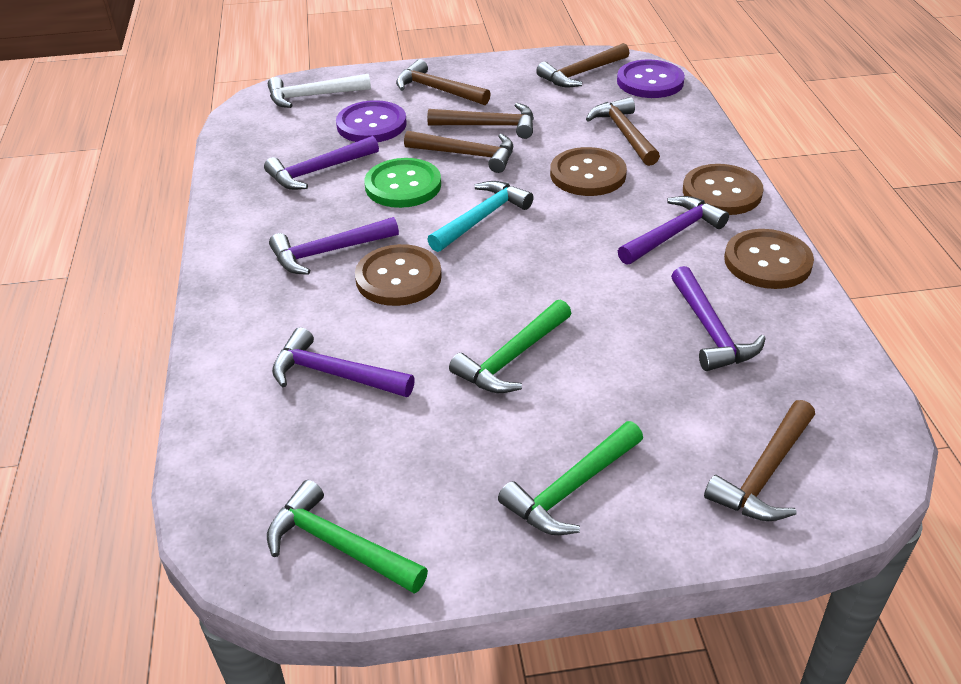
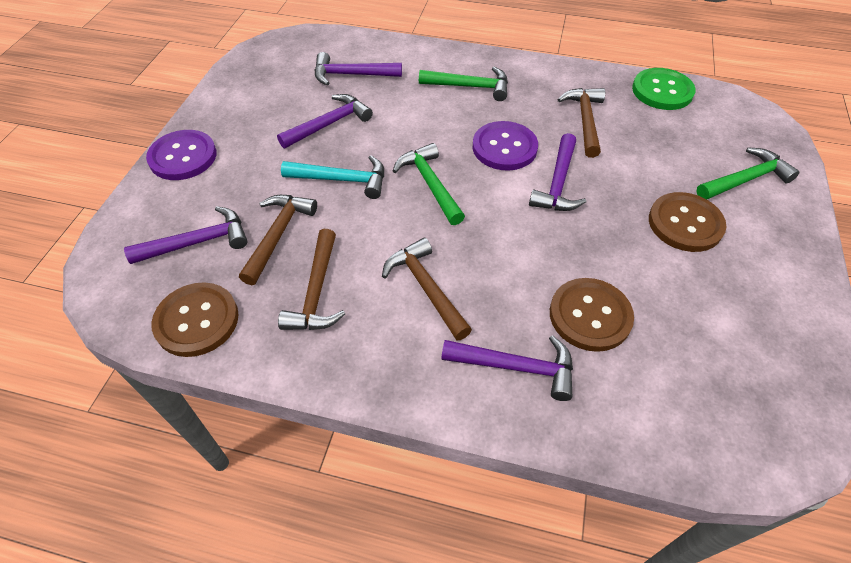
brown button: [355,244,442,306] [550,147,627,196] [683,164,763,215] [724,229,814,289] = 4 -> [151,282,239,357] [550,278,634,352] [649,192,726,252] = 3
brown hammer: [396,59,491,105] [404,131,513,173] [427,103,534,139] [536,43,630,87] [586,97,660,166] [704,400,815,521] = 6 -> [239,195,317,285] [278,229,345,330] [382,238,472,340] [557,88,605,158] = 4
white hammer: [268,74,371,108] = 1 -> none = 0

